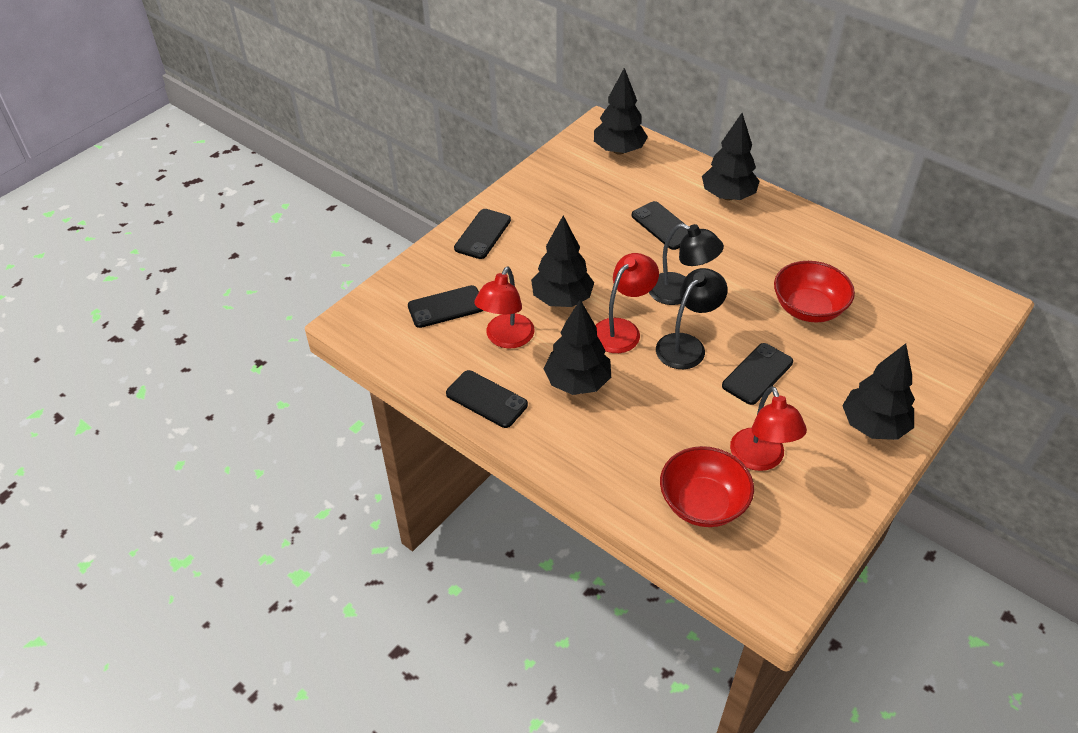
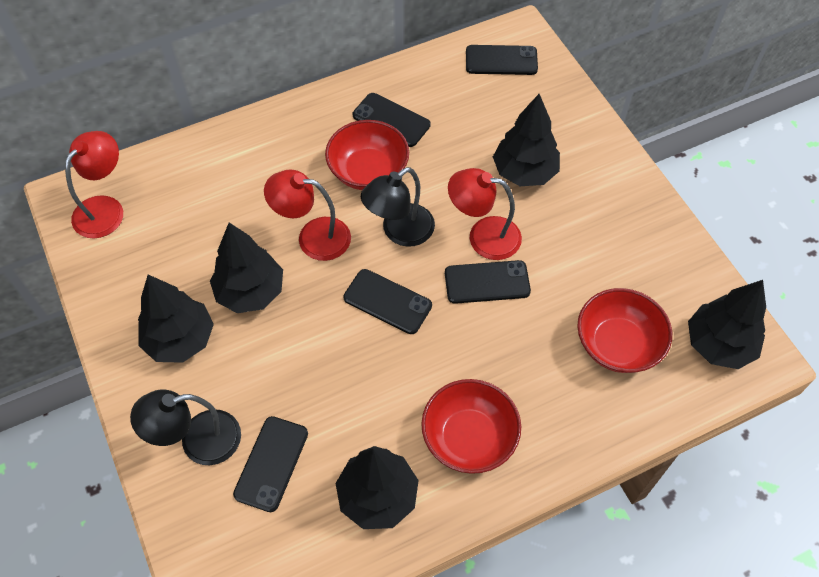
red bowl: [660,446,754,527] [774,261,855,323] = 2 -> [325,120,409,190] [421,379,521,474] [577,288,672,373] = 3

